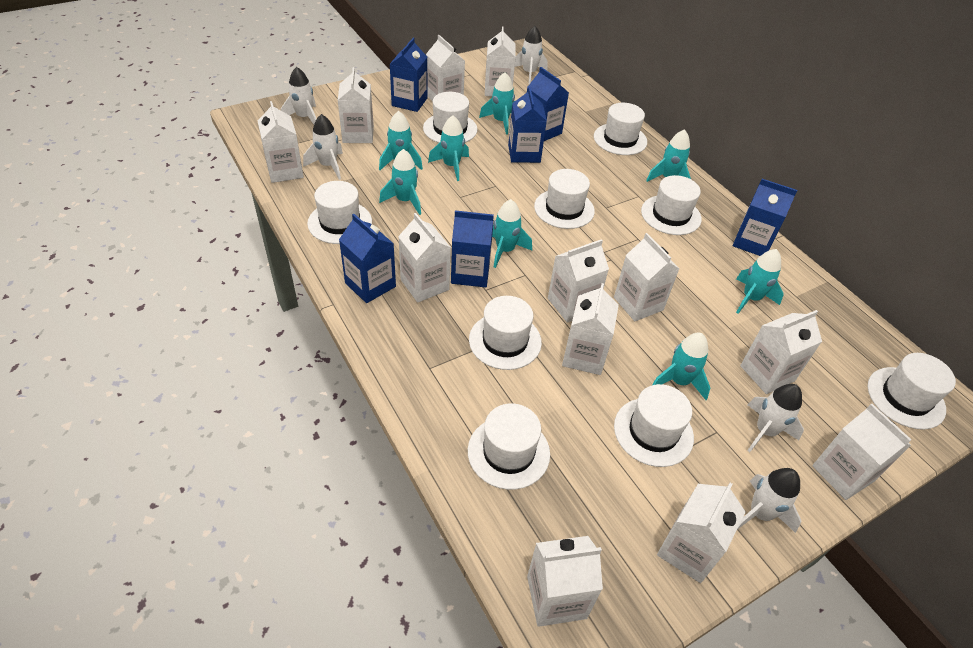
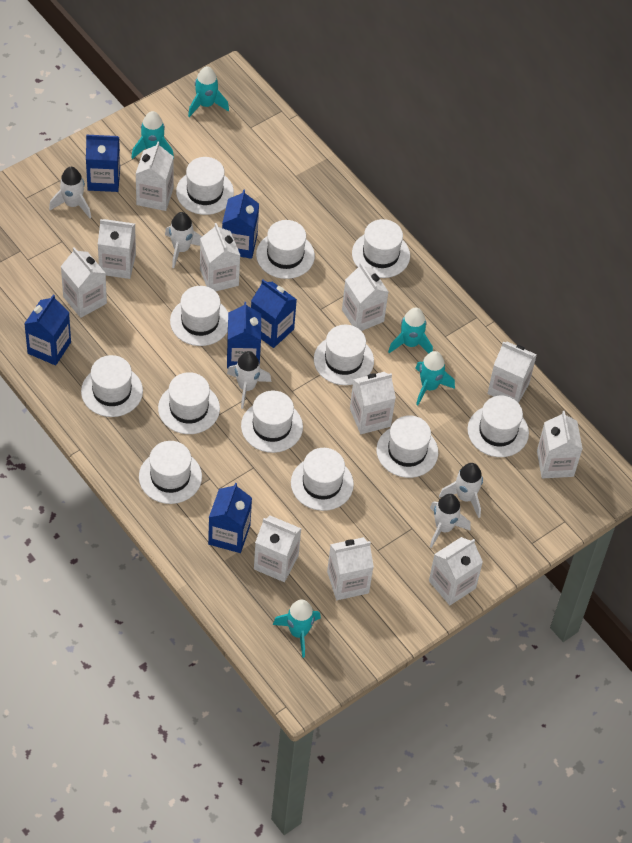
turquoise rocket: [379,111,423,170] [379,149,421,215] [428,116,469,181] [479,72,515,135] [492,199,532,268] [646,129,691,182] [652,333,710,400] [736,249,783,314] = 8 -> [131,111,174,159] [188,66,229,117] [273,600,321,658] [388,308,433,353] [415,351,455,405] = 5
white carton: [258,101,304,183] [338,67,374,143] [398,213,451,303] [426,35,465,101] [485,27,516,96] [527,536,603,627] [548,239,609,323] [562,283,619,375] [614,233,679,321] [657,483,745,583] [740,310,822,394] [812,404,911,500] = 12 -> [61,247,107,318] [98,219,136,279] [136,142,174,211] [200,223,241,291] [254,516,301,582] [327,537,374,600] [342,263,388,331] [350,372,396,434] [429,537,483,605] [487,342,537,403] [537,411,583,479] = 11
white hat: [307,181,372,244] [423,92,478,143] [468,403,550,490] [469,296,542,370] [534,169,595,229] [594,103,647,155] [614,384,694,467] [641,175,702,235] [868,353,956,430] = 9 -> [81,355,143,417] [139,441,202,504] [158,372,220,434] [170,286,228,346] [176,157,234,215] [241,390,303,453] [256,220,315,279] [291,448,354,511] [314,325,374,385] [352,219,410,278] [376,415,438,478] [468,396,529,457] = 12

